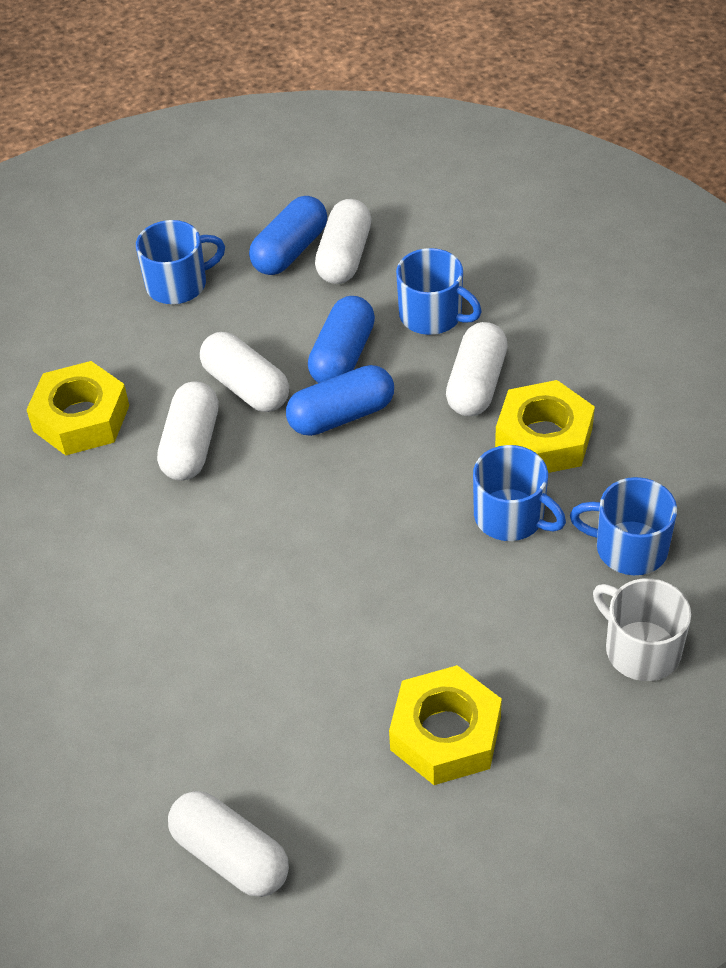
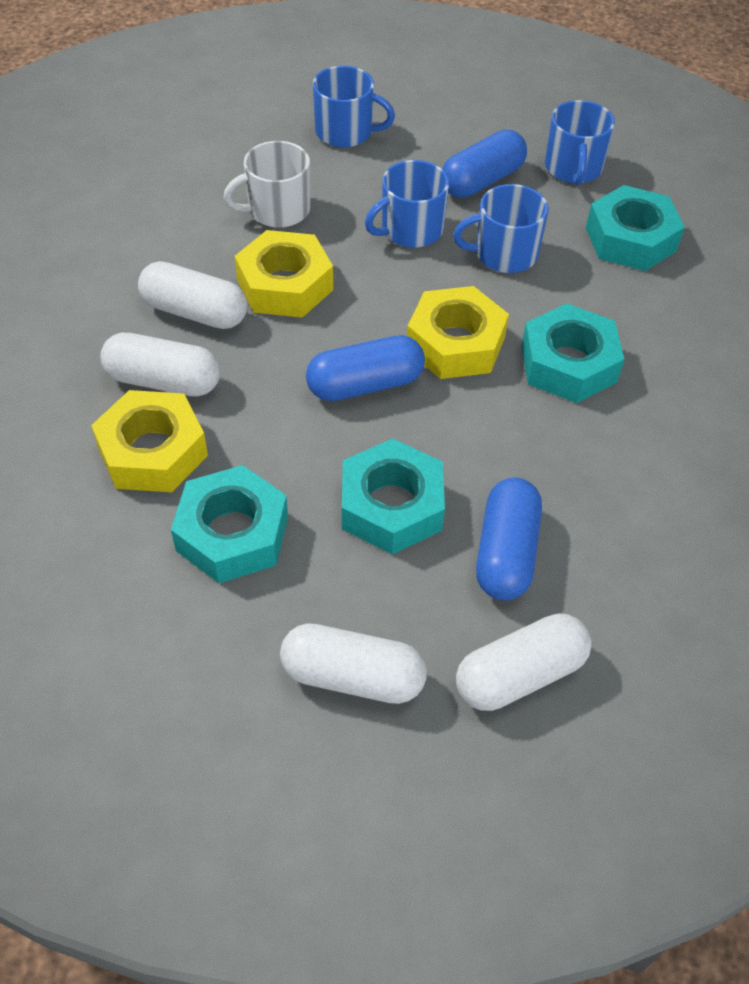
turquoise nut: none = 0 -> [171,465,288,583] [342,438,445,555] [521,303,624,403] [586,185,685,271] = 4
white capsule: [157,381,219,481] [168,791,289,897] [200,332,289,412] [315,199,371,284] [446,322,508,416] = 5 -> [100,333,220,397] [138,261,247,329] [280,623,427,704] [456,613,592,711] = 4

